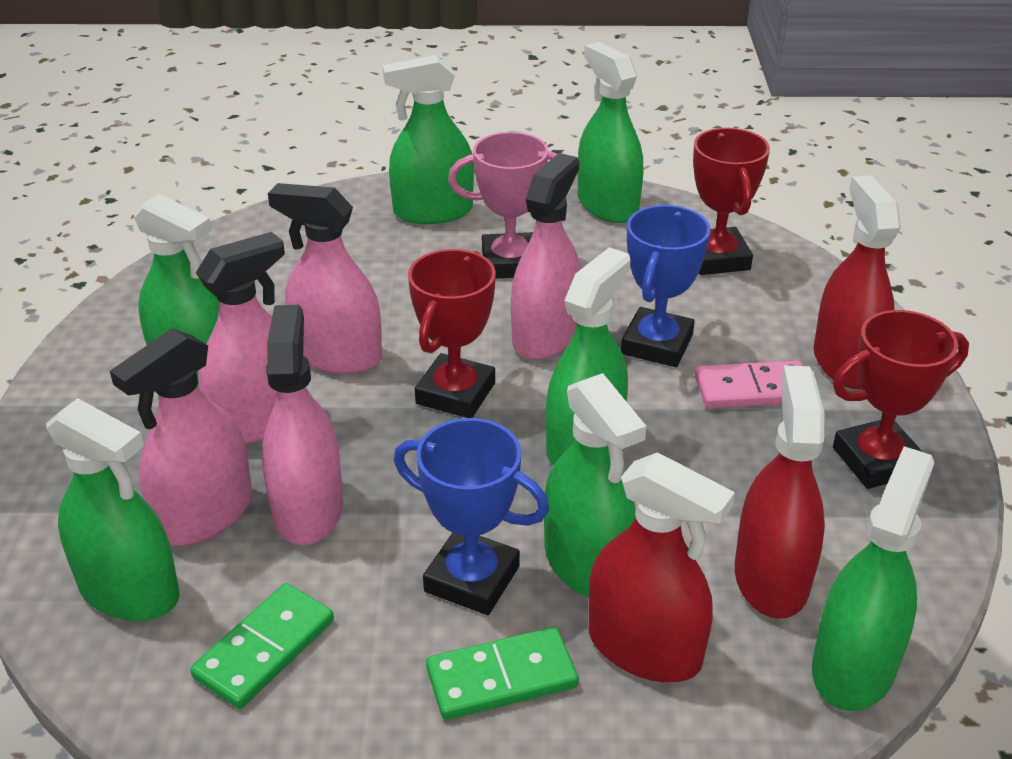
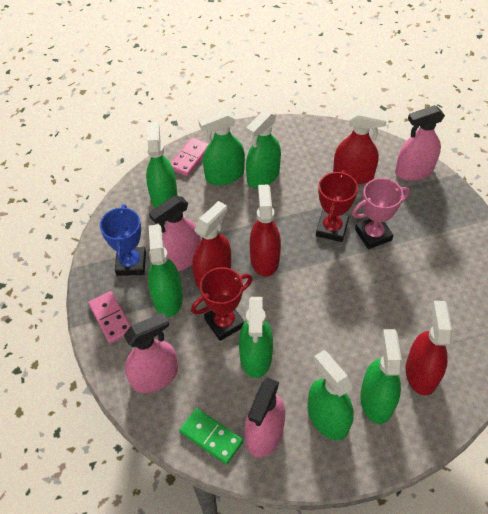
blue trophy: [394,418,549,615] [621,205,711,367] = 2 -> [100,204,146,276] = 1
green domino: [190,583,334,709] [426,627,578,720] = 2 -> [179,408,243,465] = 1
pink domino: [695,360,803,409] = 1 -> [88,291,131,344] [171,137,209,176] = 2
pink spray bottle: [110,328,252,546] [196,232,285,444] [262,305,343,545] [268,183,382,374] [511,153,581,360] = 5 -> [124,312,178,393] [149,196,201,271] [245,378,285,458] [395,105,445,181] = 4
red spray bottle: [589,452,735,682] [735,365,825,619] [814,175,901,389] = 3 -> [192,201,231,289] [250,184,281,277] [333,109,387,184] [406,301,452,396] = 4
red trophy: [408,249,496,418] [693,128,770,275] [833,310,969,489] = 3 -> [191,267,253,341] [316,170,358,242] = 2

